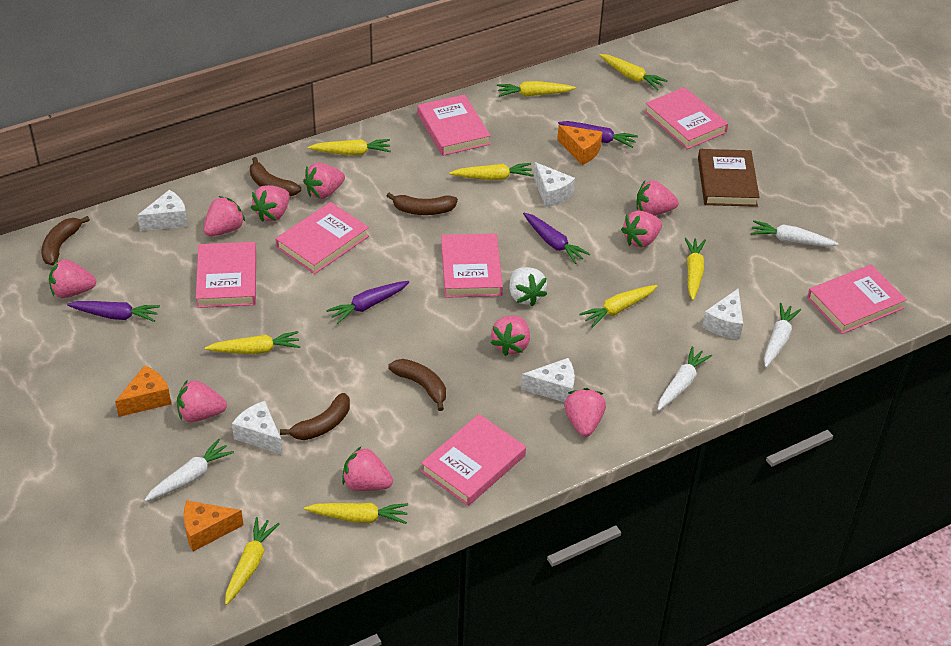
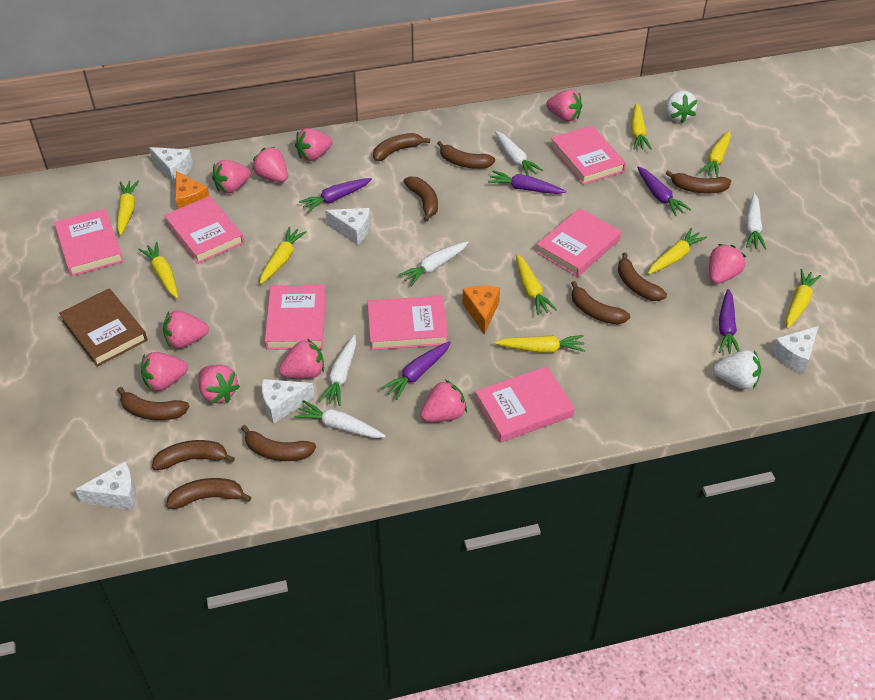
brown banana: [42,216,90,265] [250,157,301,196] [280,393,350,440] [387,193,458,215] [388,359,446,411] = 5 -> [117,387,190,420] [152,440,235,470] [166,478,251,509] [241,425,316,461] [373,133,430,161] [403,176,438,222] [437,141,495,169] [571,281,630,325] [618,253,667,301] [665,170,731,194] = 10
orange cheese: [115,365,171,417] [183,500,243,552] [557,125,602,165] = 3 -> [175,171,209,209] [462,285,500,335] = 2
purple carrot: [67,301,160,322] [326,281,409,324] [523,213,590,264] [558,121,638,148] = 4 -> [299,178,372,213] [381,341,451,400] [488,171,566,194] [637,166,691,216] [719,289,740,354] = 5
white carrot: [144,439,234,502] [657,346,712,411] [751,220,839,247] [764,303,801,368] = 4 -> [294,400,386,438] [318,335,356,406] [398,241,468,286] [495,131,543,176] [746,194,766,250] = 5
white strawberry: [509,267,547,307] = 1 -> [666,91,697,123] [713,350,761,389] = 2

